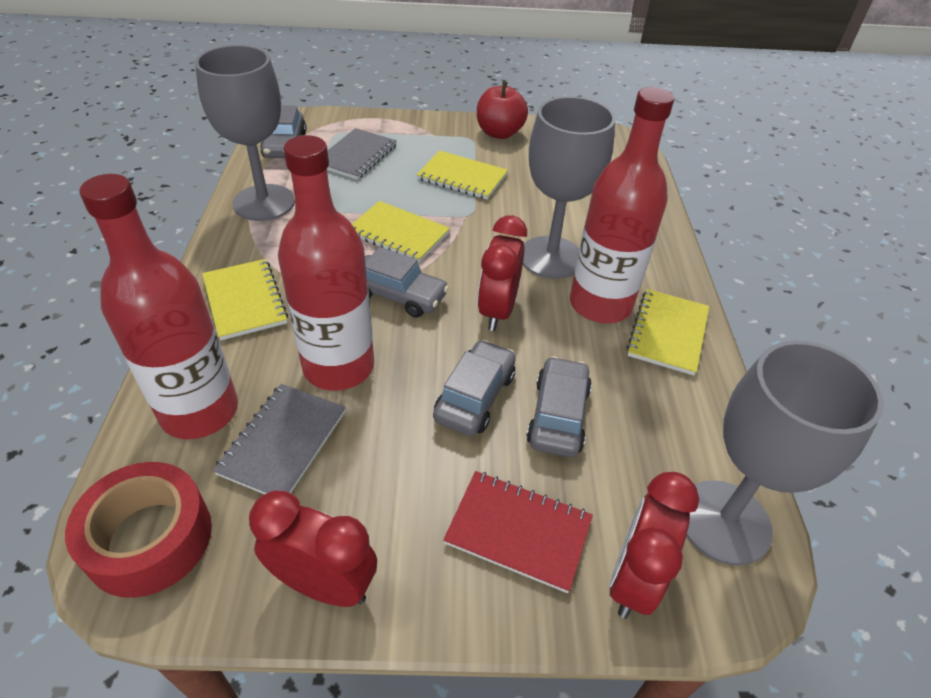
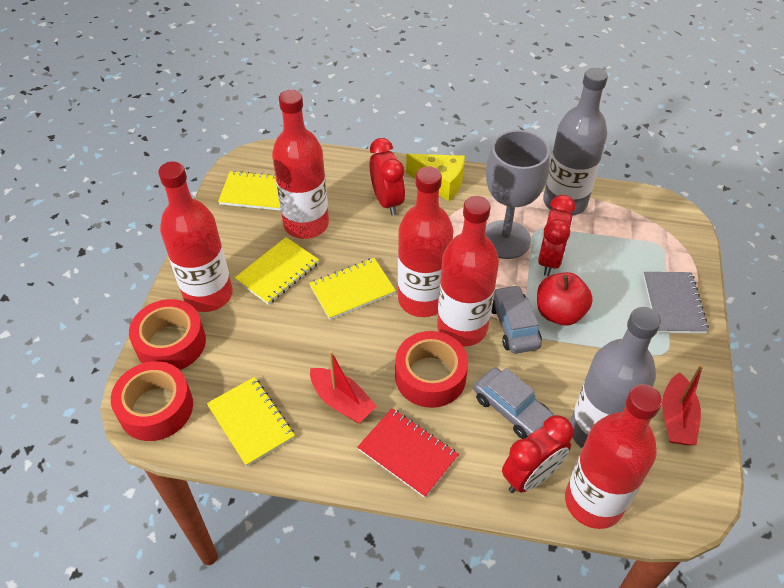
grey bottle: none = 0 -> [543,67,608,216] [570,307,661,448] = 2
grey car: [260,105,306,158] [365,247,449,318] [433,340,516,436] [526,356,592,457] = 4 -> [474,367,554,439] [491,285,542,354] = 2
grey goblet: [195,45,295,221] [523,96,616,279] [686,340,884,566] = 3 -> [486,130,550,259] = 1
grey notebook: [213,384,346,494] [327,128,397,180] = 2 -> [643,272,709,333] = 1
red boat: none = 0 -> [310,350,377,423] [662,365,703,445] = 2
red bottle: [79,174,238,439] [278,135,374,391] [570,87,674,323] = 3 -> [158,161,233,312] [272,90,329,239] [398,166,454,317] [437,196,499,347] [565,384,662,529] = 5
red tape: [65,462,212,598] = 1 -> [111,361,193,441] [129,299,206,370] [395,331,468,408] = 3
yellow cheese: none = 0 -> [406,154,465,201] = 1

